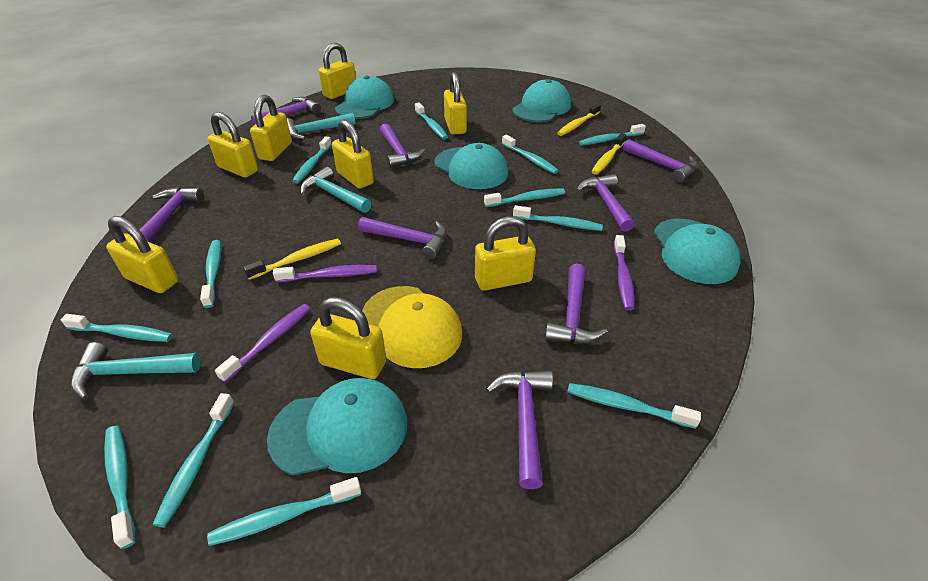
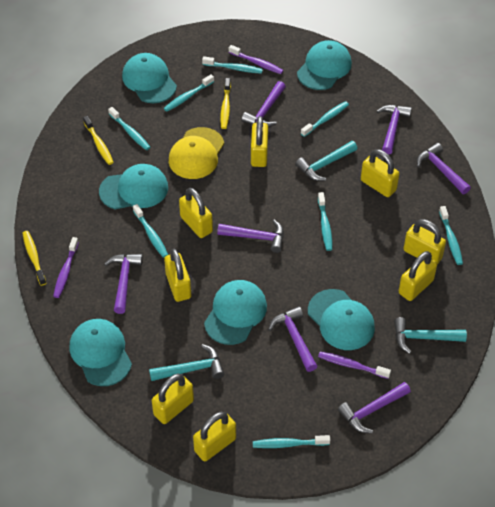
purple hammer: [140,187,204,242] [251,97,321,125] [358,217,447,259] [380,123,425,168] [486,370,553,489] [545,264,608,344] [576,174,635,232] [623,139,697,182] = 8 -> [104,254,143,314] [217,220,284,253] [242,81,286,127] [268,306,317,372] [338,382,411,433] [377,105,412,155] [417,143,471,194] = 7
turquoise cap: [267,378,407,476] [335,76,394,119] [434,143,508,189] [512,79,571,122] [654,219,741,284] = 5 -> [69,319,132,386] [99,164,168,209] [122,53,177,103] [204,280,267,345] [297,40,352,90] [308,289,375,350] = 6
turquoise toothbrush: [61,314,173,342] [104,425,135,549] [153,393,235,528] [200,240,221,308] [207,477,361,546] [292,136,332,184] [415,103,448,140] [484,188,565,207] [502,135,559,174] [513,205,603,231] [567,383,701,429] [579,124,646,146] = 12 -> [108,107,150,150] [133,204,168,258] [164,74,214,112] [202,56,263,74] [253,435,330,448] [301,101,349,137] [318,192,332,251] [439,206,463,265] = 8

